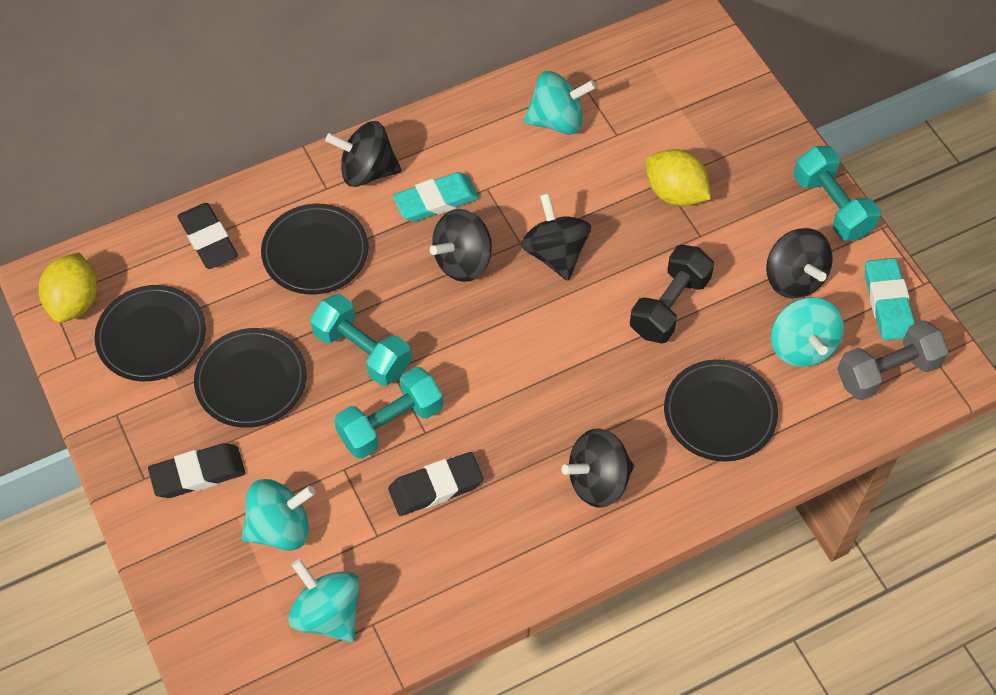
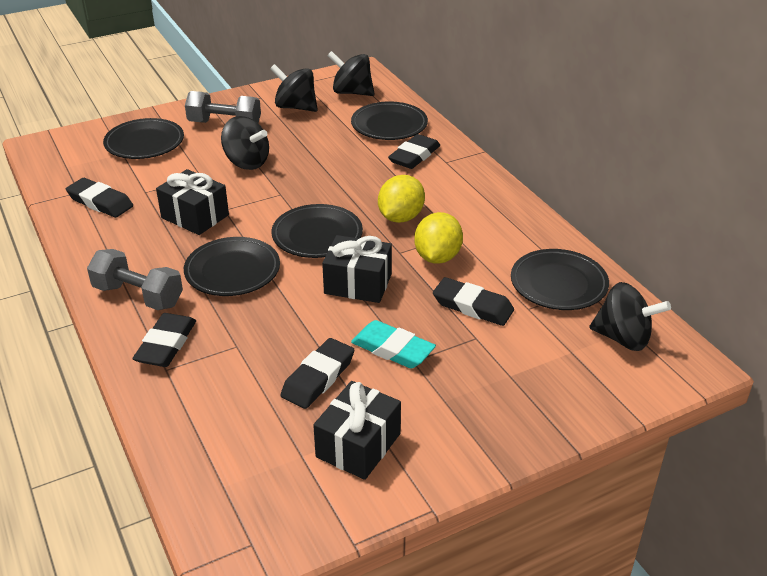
black dumbbell: [630,245,714,344] = 1 -> none = 0
black eraser: [148,443,246,498] [178,203,238,269] [388,452,483,516] = 3 -> [66,178,133,218] [132,313,196,367] [281,338,354,409] [388,134,440,169] [433,277,514,326] = 5
black gift: none = 0 -> [156,169,229,235] [313,381,401,480] [322,235,392,303] = 3
black plate: [95,285,206,381] [194,328,307,428] [261,204,368,294] [664,359,778,461] = 4 -> [103,118,184,159] [184,237,280,296] [271,204,363,258] [351,101,428,140] [511,249,609,310] = 5
black spinning top: [325,121,402,187] [430,209,492,282] [521,193,591,281] [562,428,634,508] [766,228,833,298] = 5 -> [221,116,269,170] [270,64,318,112] [327,51,375,96] [589,282,671,351] = 4
grey dumbbell: [837,320,949,400] = 1 -> [87,249,183,310] [185,91,261,123] = 2
turquoise dumbbell: [310,294,411,386] [334,367,443,459] [794,146,881,241] = 3 -> none = 0
turquoise eraser: [393,172,479,222] [865,258,915,340] = 2 -> [351,320,436,368] = 1
turquoise spinning top: [242,479,316,550] [288,559,360,642] [524,71,596,135] [771,297,844,367] = 4 -> none = 0

